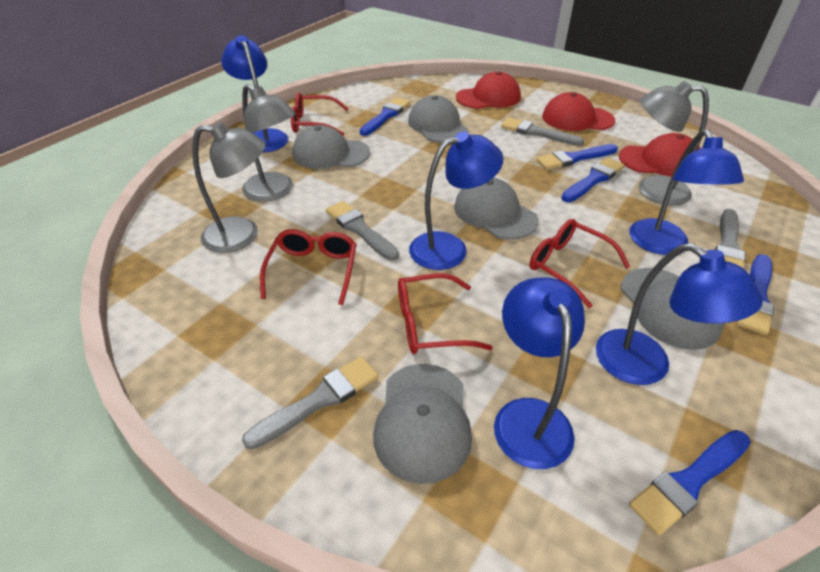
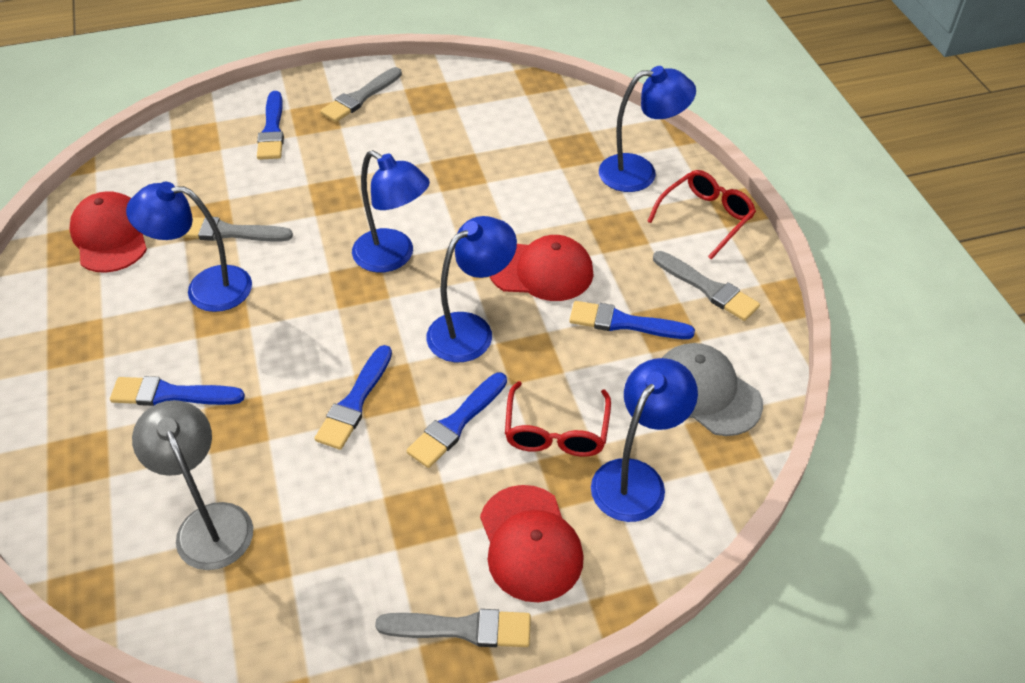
grey cap: [292,125,370,169] [373,364,472,484] [408,95,468,143] [454,178,538,240] [621,268,724,350] = 5 -> [662,343,763,436] = 1
grey lamp: [192,122,266,253] [242,84,296,202] [639,81,709,206] = 3 -> [132,400,253,570] = 1
red glasses: [260,229,357,305] [291,93,349,136] [398,273,493,354] [530,219,630,308] = 4 -> [505,381,611,457] [647,170,756,260] = 2

